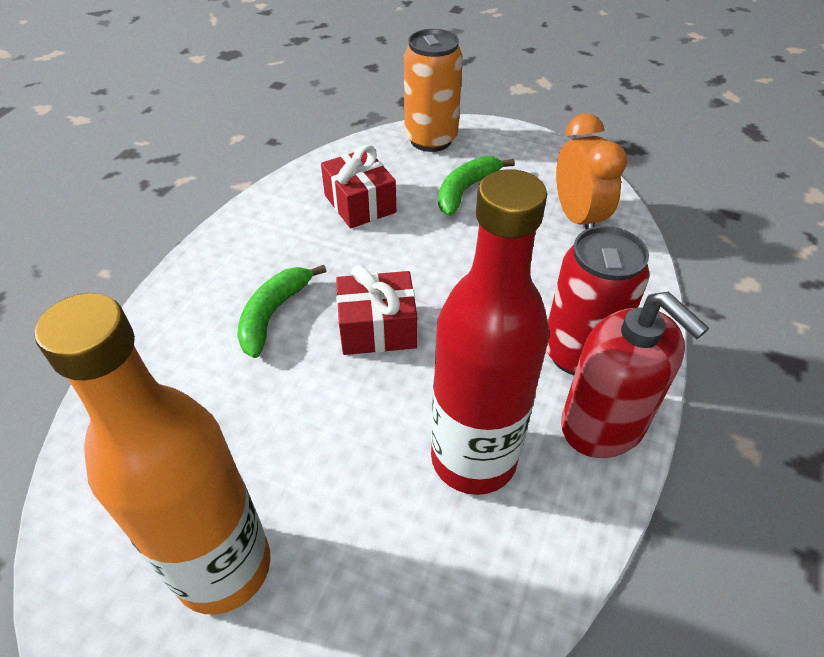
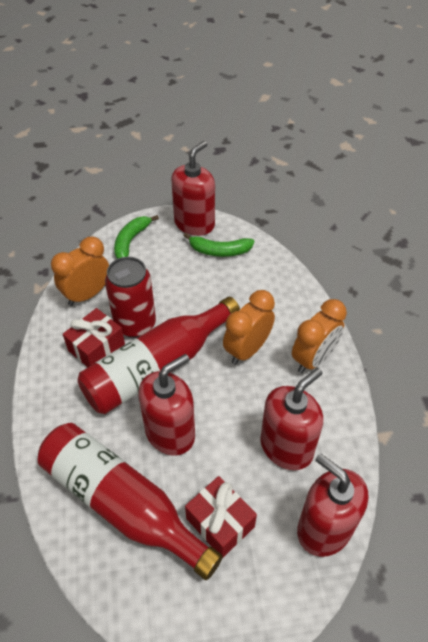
orange bottle: [35,293,271,615] = 1 -> none = 0
orange can: [404,29,463,152] = 1 -> none = 0
orange clock: [556,113,627,229] = 1 -> [51,237,109,306] [223,290,275,365] [292,299,347,373] = 3
red bottle: [431,169,549,495] = 1 -> [38,423,223,580] [77,297,240,414] = 2
red soap dispenser: [561,291,709,458] = 1 -> [138,354,195,456] [171,141,215,236] [260,368,323,470] [297,453,368,557] = 4

